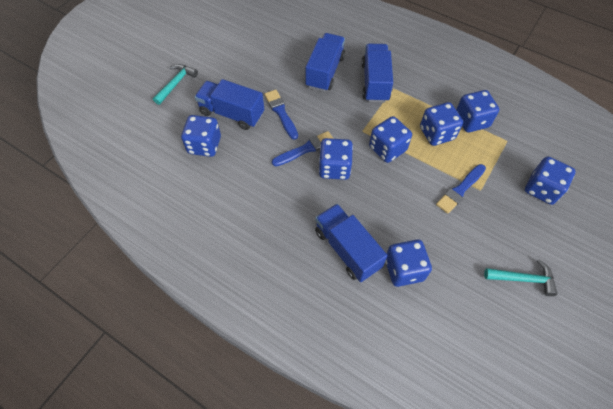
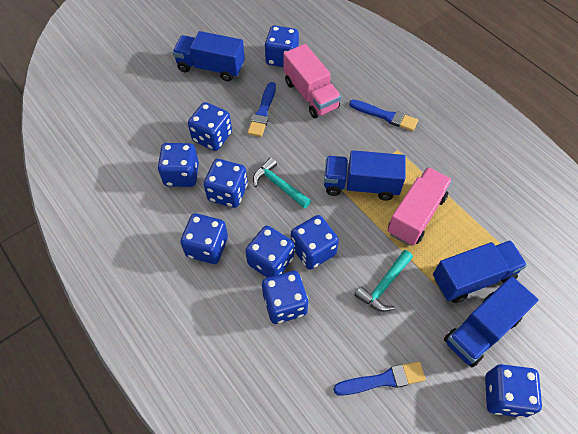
blue dice: [181,115,221,157] [319,138,353,180] [369,116,412,163] [385,239,432,287] [420,102,463,146] [456,90,499,132] [525,157,576,205] = 7 -> [158,143,199,187] [180,213,228,264] [188,102,232,151] [204,159,248,208] [245,226,294,278] [262,271,308,324] [265,25,299,67] [291,215,339,270] [485,364,542,418] = 9
pink truck: none = 0 -> [283,44,341,119] [387,167,452,246] = 2

